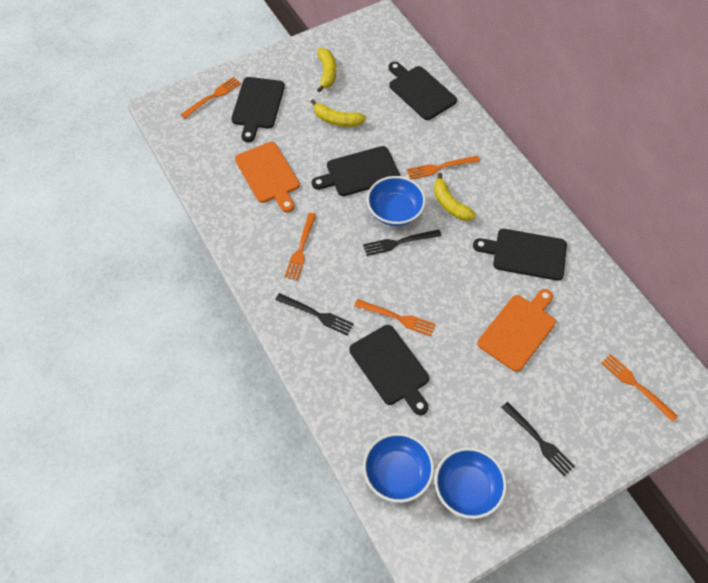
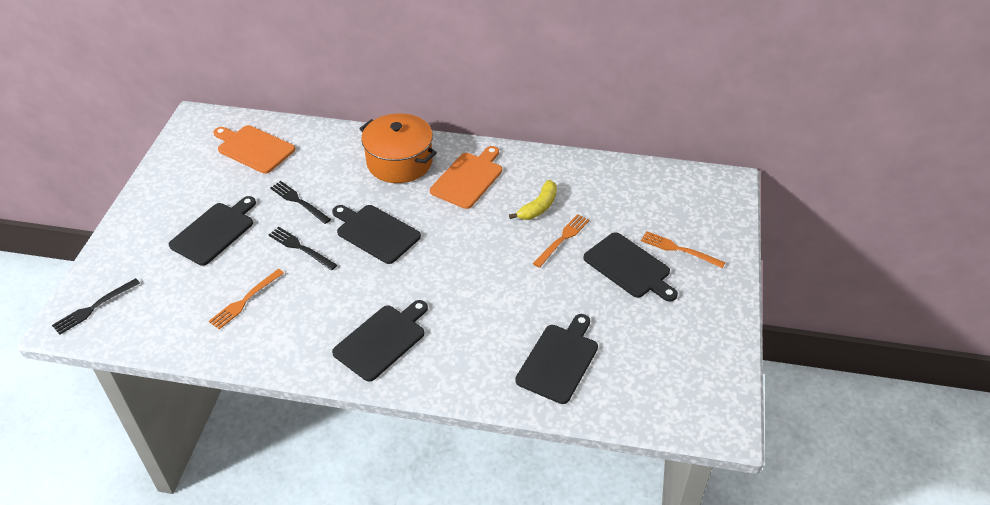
blue bowl: [363,433,434,503] [367,176,426,226] [435,447,507,519] = 3 -> none = 0
orange fork: [180,77,241,118] [285,213,316,280] [354,299,436,336] [406,155,480,179] [601,354,678,422] = 5 -> [209,269,284,329] [533,214,589,268] [641,231,725,268] = 3
orange pot: none = 0 -> [359,113,437,183] = 1
yellow banana: [311,99,366,127] [317,48,336,92] [434,173,476,221] = 3 -> [509,180,557,220] = 1

